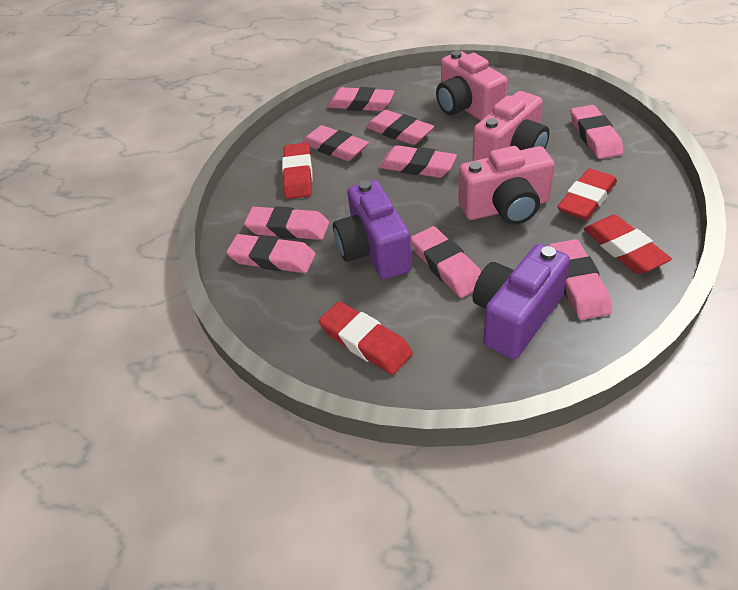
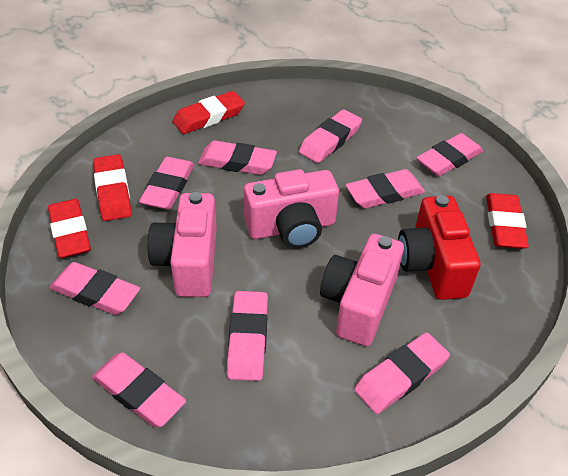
purple camera: [333,180,412,280] [473,244,570,359] = 2 -> none = 0
red camera: none = 0 -> [398,195,481,300] = 1

